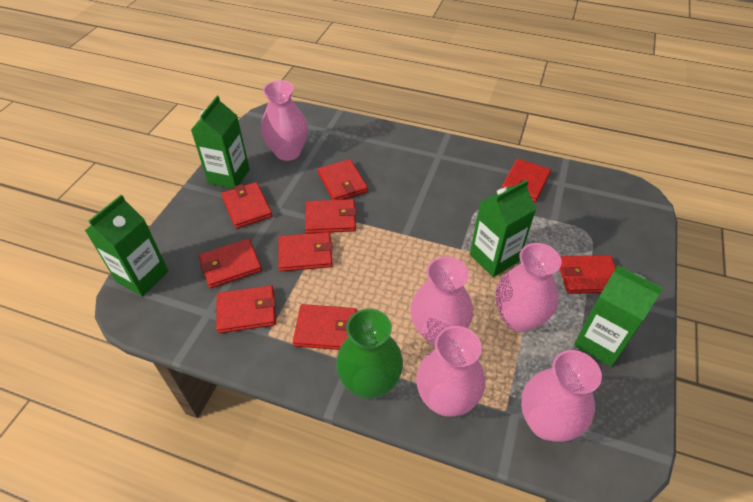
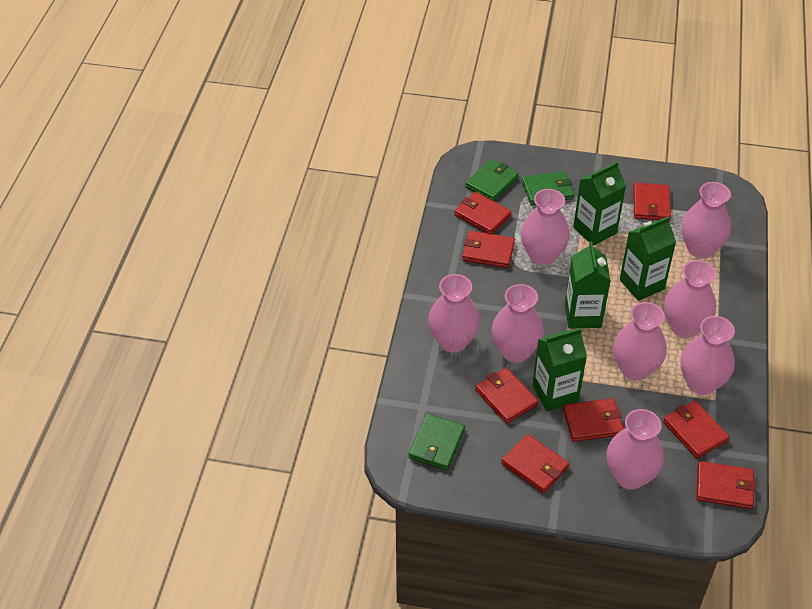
green vase: [336,309,403,399] = 1 -> none = 0
green wallet: none = 0 -> [409,414,465,470] [465,159,519,201] [522,171,574,205] = 3
pink vase: [261,80,308,161] [410,256,473,345] [416,326,485,417] [496,243,561,332] [521,350,602,442] = 5 -> [428,274,480,352] [491,284,544,363] [521,189,570,265] [606,409,664,489] [613,302,667,381] [664,260,716,338] [680,316,735,395] [682,182,731,258] = 8
red wallet: [199,239,262,288] [216,285,276,333] [221,182,272,229] [278,232,333,271] [293,304,357,350] [305,199,357,234] [318,159,368,200] [502,159,551,202] [560,255,616,294] = 9 -> [454,192,511,234] [462,231,515,268] [475,368,538,424] [501,434,569,493] [563,398,624,442] [633,183,671,221] [663,401,729,458] [696,461,756,509] = 8

